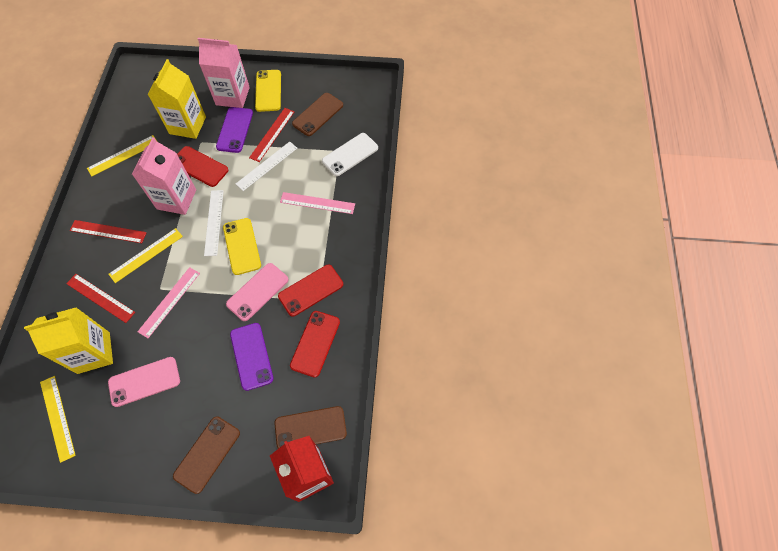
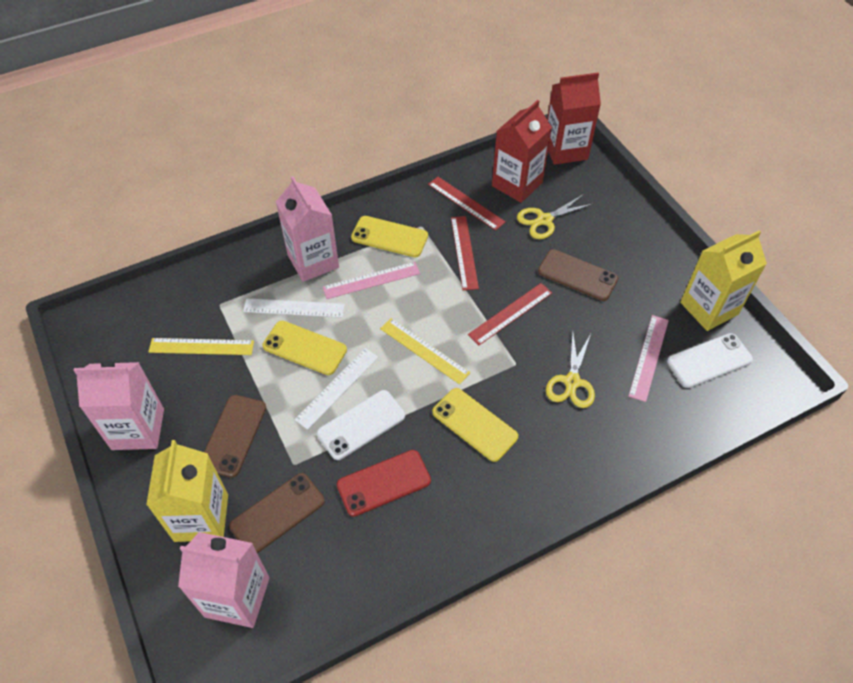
pink carton: [132,137,196,215] [198,38,250,108] = 2 -> [73,361,164,450] [178,532,270,628] [276,176,339,282] = 3
pink phone: [108,357,180,407] [226,263,289,321] = 2 -> none = 0
purple phone: [216,107,253,153] [230,323,274,391] = 2 -> none = 0
red carton: [270,436,334,502] = 1 -> [492,100,552,203] [547,73,601,165] = 2
red phone: [177,146,228,187] [278,265,343,316] [290,311,340,377] = 3 -> [337,450,431,517] = 1
white phone: [322,133,378,176] = 1 -> [317,390,405,460] [667,333,753,388] = 2
yellow phone: [223,218,261,275] [255,70,281,112] = 2 -> [262,321,347,375] [351,216,428,257] [432,388,518,462] = 3
yellow ruler: [40,376,76,463] [87,135,157,176] [108,228,183,283] = 3 -> [148,338,254,355] [380,318,470,384] = 2
yellow scissors: none = 0 -> [517,194,593,239] [546,332,595,408] = 2

